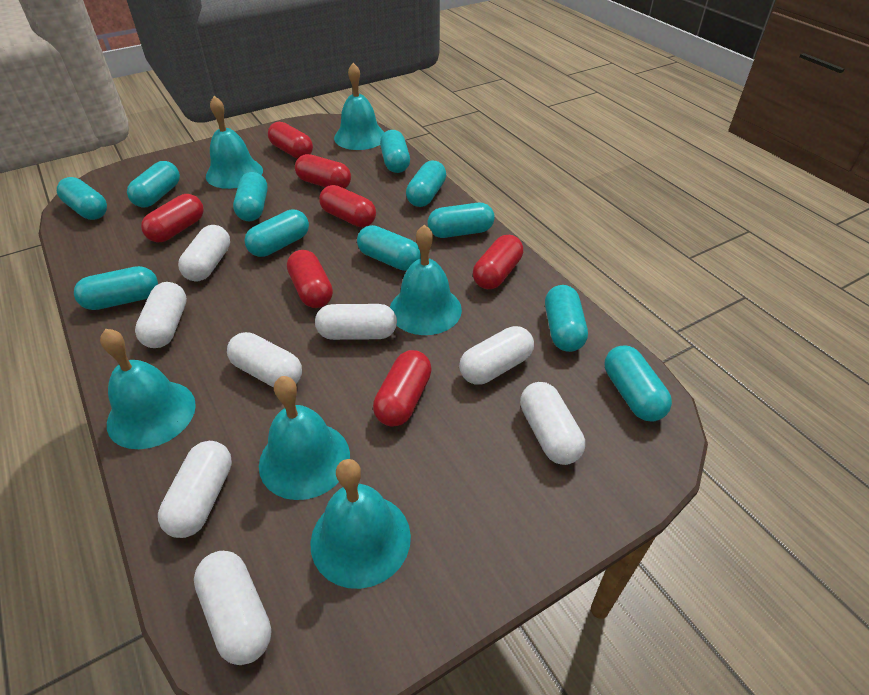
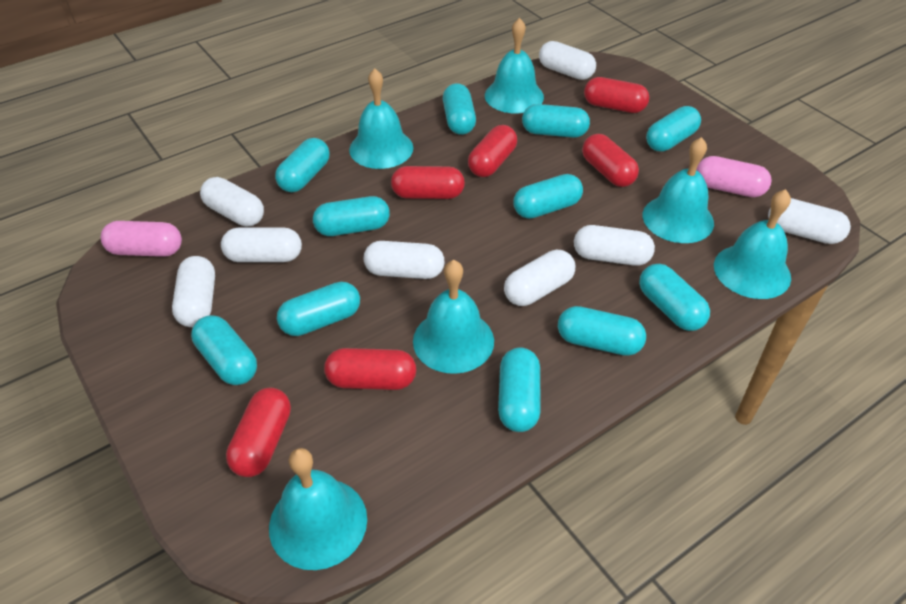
pink capsule: none = 0 -> [101,221,182,257] [696,156,772,197] = 2
red capsule: [141,194,204,242] [268,122,313,159] [287,250,333,308] [295,154,351,189] [319,185,376,227] [373,350,432,426] [473,235,523,289] = 7 -> [226,387,291,477] [324,348,416,390] [391,166,465,199] [468,125,517,177] [582,134,639,187] [584,77,649,113] = 6

